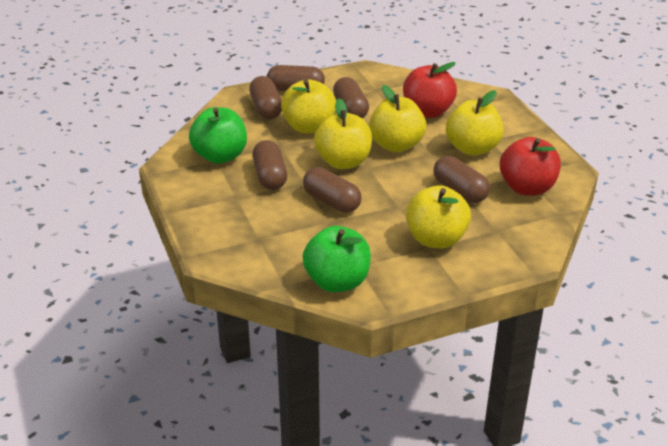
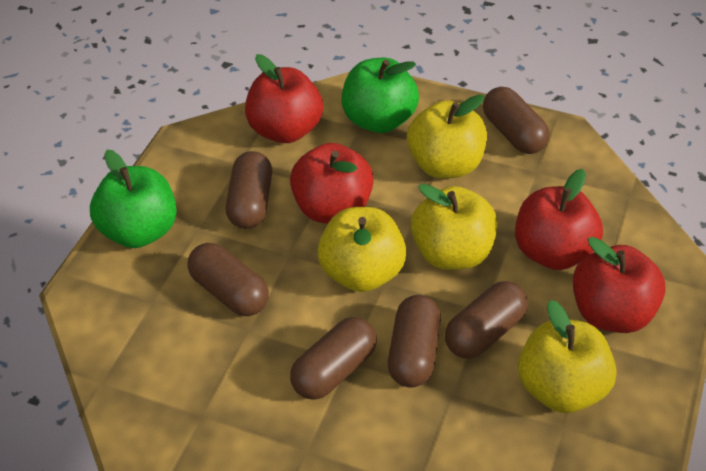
red apple: [403,62,457,118] [500,137,561,196] = 2 -> [245,54,323,143] [290,143,374,223] [515,169,603,270] [572,237,666,333] = 4
yellow apple: [281,79,336,133] [314,98,372,169] [369,85,426,152] [406,185,471,249] [446,90,503,156] = 5 -> [318,207,406,292] [407,94,487,178] [411,184,498,270] [518,300,617,413] = 4

